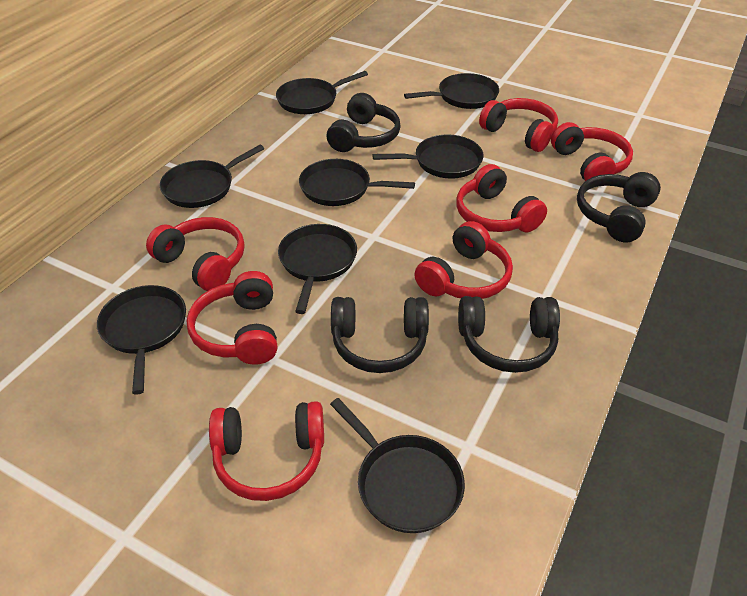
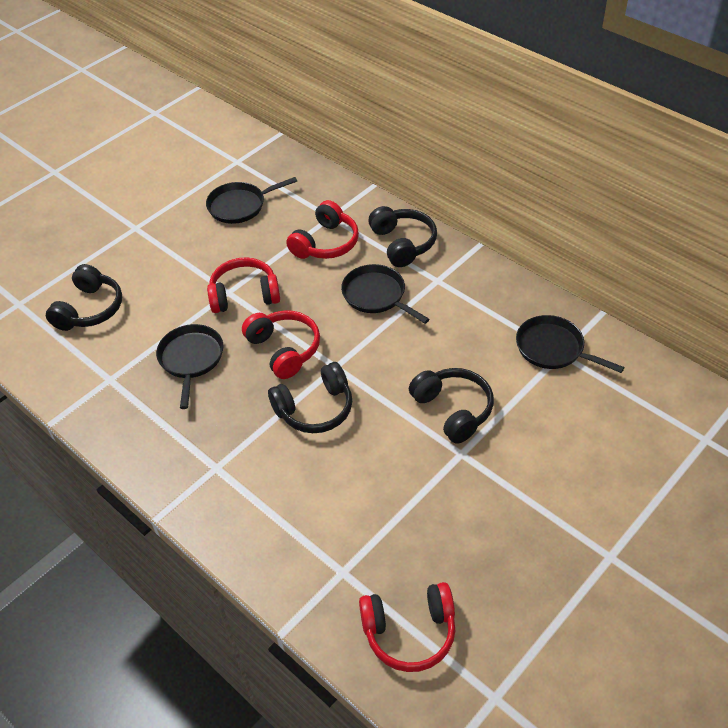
black pan: [97,285,186,395] [160,145,264,208] [276,71,368,114] [278,224,357,314] [299,159,415,206] [330,398,465,533] [372,134,484,179] [404,73,499,109] = 8 -> [156,324,223,409] [206,177,297,224] [341,264,429,324] [516,315,625,373] = 4
red headphones: [146,217,245,291] [187,271,277,365] [209,401,324,501] [414,221,513,299] [456,164,547,232] [479,98,558,152] [551,122,633,181] = 7 -> [207,257,280,313] [242,310,320,379] [286,200,359,259] [359,582,455,672] = 4

